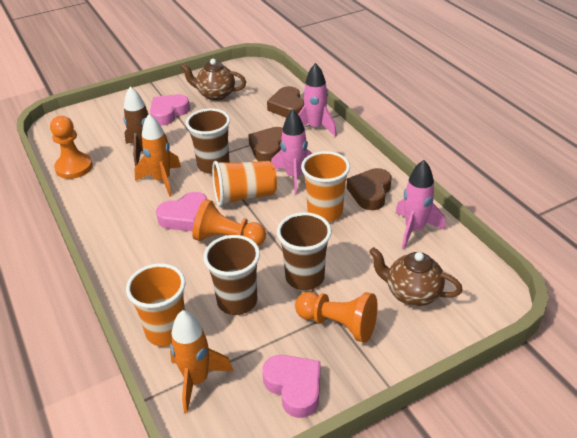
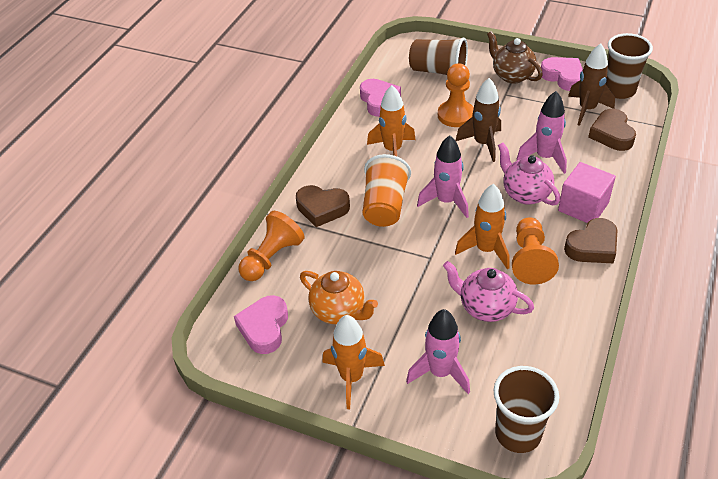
brown rocket: [123,86,168,167] = 1 -> [456,78,501,162] [568,43,615,126] = 2
brown teapot: [180,59,246,101] [369,247,463,306] = 2 -> [487,31,543,84] = 1
orange cup: [126,263,185,347] [212,161,277,206] [301,151,350,222] = 3 -> [363,154,411,227] = 1
orange rocket: [134,114,181,197] [170,310,233,413] = 2 -> [322,315,385,409] [367,85,416,156] [455,184,510,270] = 3
orange teapot: none = 0 -> [300,271,378,324] = 1
pink cube: none = 0 -> [558,162,616,223] = 1
pink teapot: none = 0 -> [443,261,534,322] [498,142,560,205] = 2

